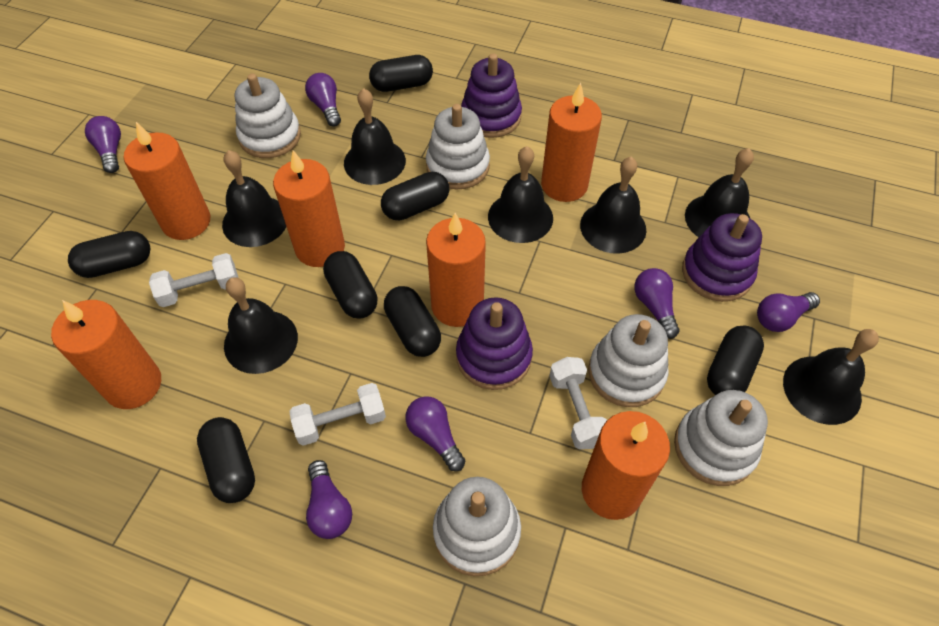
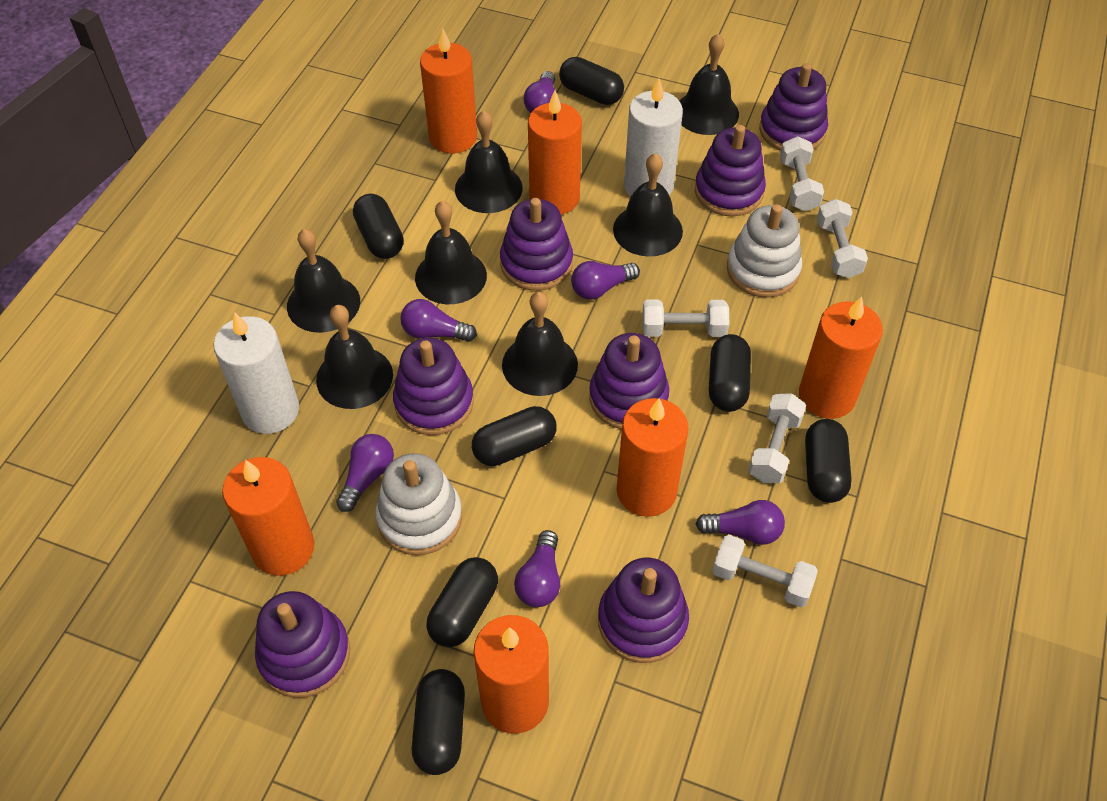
purple stacking toy: [456,297,533,390] [461,53,522,138] [682,213,762,302] = 3 -> [255,591,350,698] [393,338,474,435] [500,198,573,291] [589,333,669,429] [598,558,689,663] [695,125,766,216] [759,63,828,151] = 7
white candle: none = 0 -> [213,312,299,434] [624,78,683,196] = 2
white dumbbell: [149,253,239,307] [289,383,386,446] [550,357,607,449] = 3 -> [642,299,729,337] [712,535,818,607] [748,393,806,483] [780,136,824,211] [817,199,868,278] = 5
white stacking toy: [235,73,301,158] [426,104,490,189] [433,477,521,576] [588,314,669,407] [674,390,768,486] = 5 -> [375,453,462,555] [727,204,802,298] = 2

